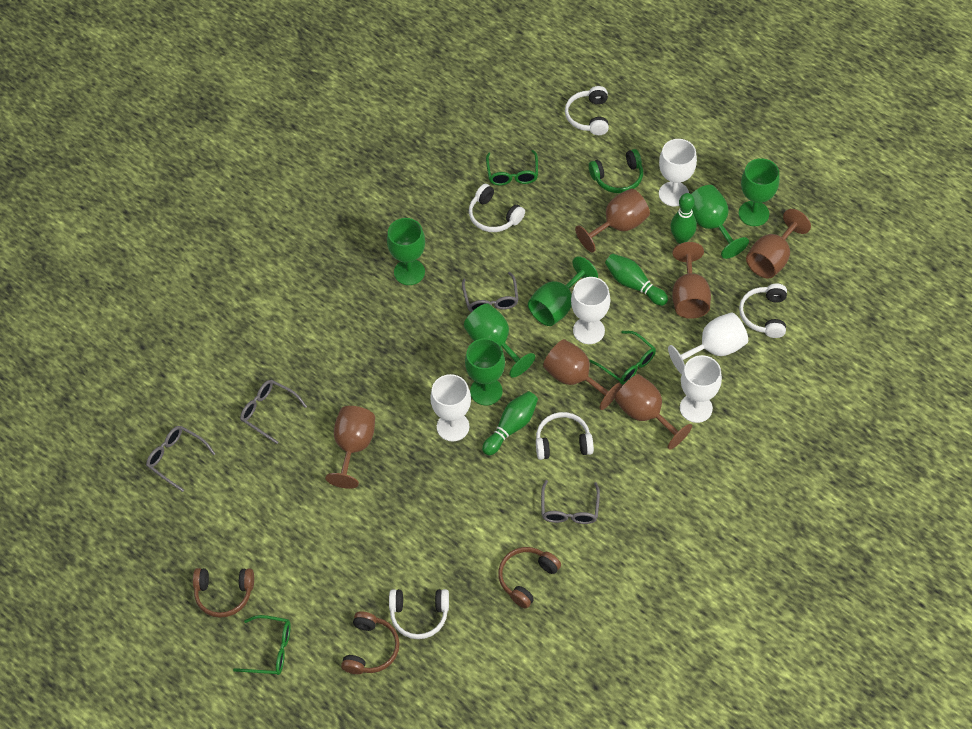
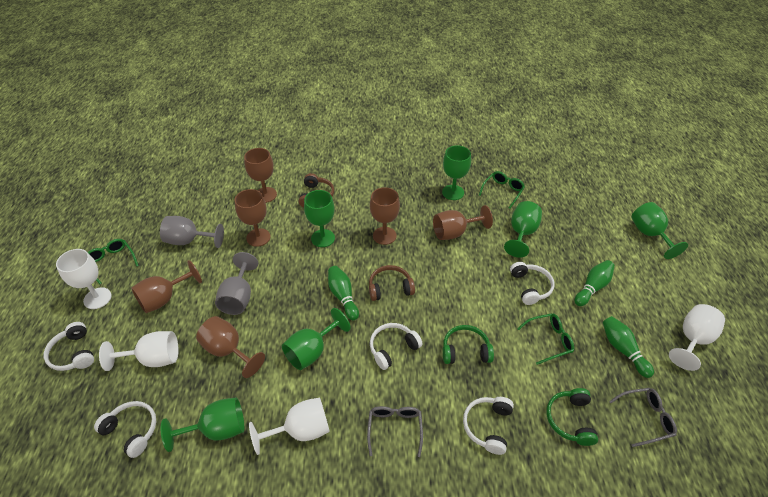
brown headphones: [193,568,254,618] [341,611,400,674] [498,547,561,609] = 3 -> [299,173,334,207] [369,265,415,301] = 2
green headphones: [589,149,643,193] = 1 -> [443,325,494,364] [546,388,598,446] = 2
grey glasses: [146,426,215,492] [240,380,307,444] [462,272,519,312] [541,480,600,524] = 4 -> [367,406,423,457] [609,388,677,447] = 2
grey goblet: none = 0 -> [160,216,224,248] [215,252,258,315] = 2
white goblet: [430,374,471,441] [571,277,610,344] [659,139,697,207] [668,312,748,374] [680,355,722,423] = 5 -> [56,249,112,309] [99,331,179,371] [249,398,330,455] [669,304,725,371] = 4

